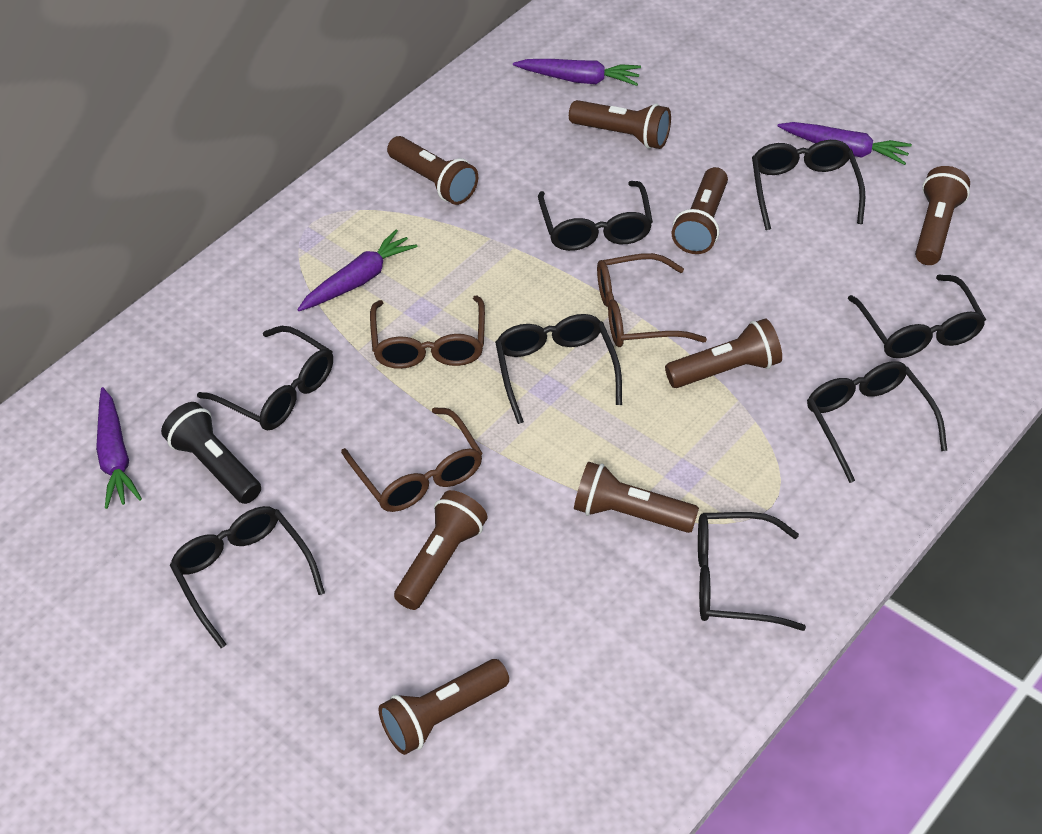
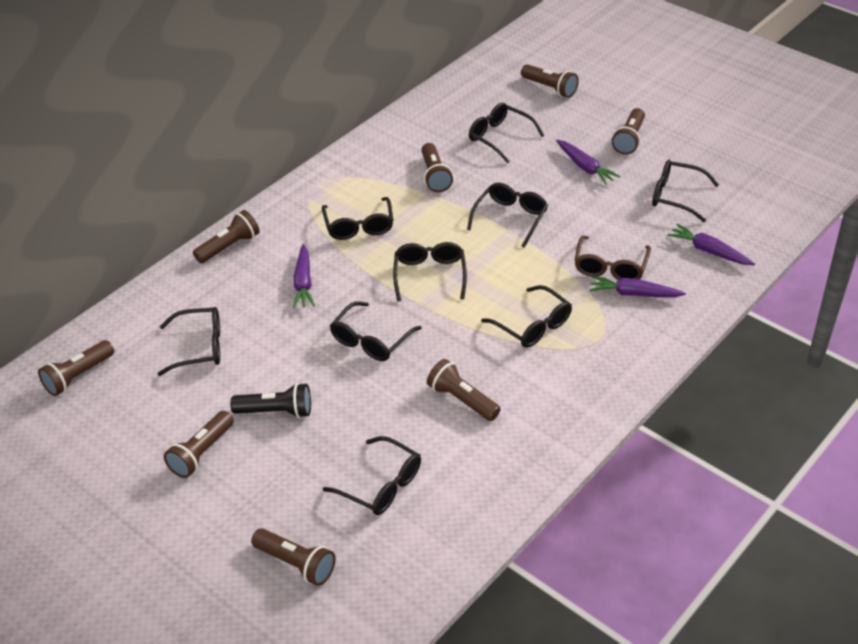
black glasses: [170,506,325,648] [197,326,333,430] [495,314,622,424] [538,181,653,251] [698,512,806,631] [752,140,865,230] [807,361,947,483] [848,274,986,358] = 8 -> [158,307,220,376] [322,197,393,240] [323,436,421,515] [330,301,422,361] [393,242,467,302] [467,183,548,248] [469,103,544,163] [481,285,572,348] [652,160,719,222] = 9
brown glasses: [341,407,482,512] [370,296,485,369] [597,253,707,347] = 3 -> [574,235,651,280] = 1

